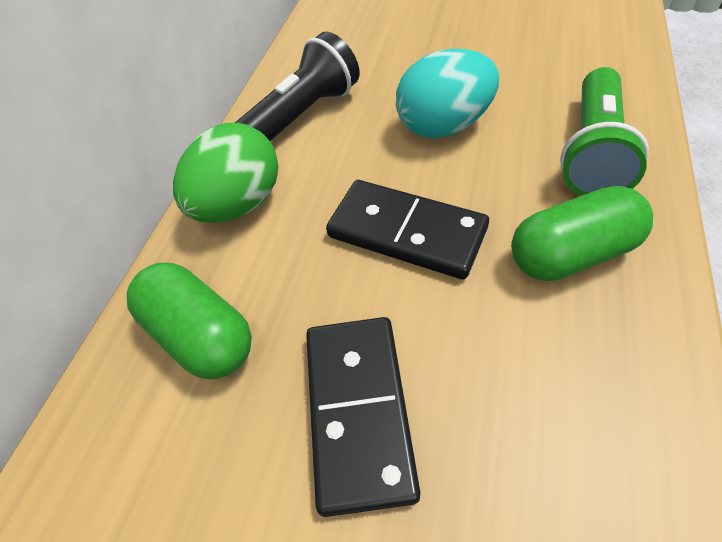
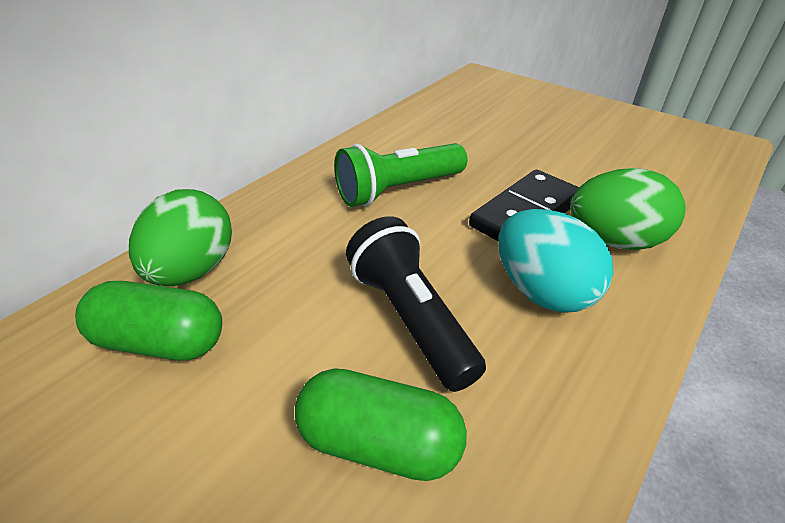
black domino: [306,317,420,517] [326,180,489,280] = 2 -> [469,170,579,241] = 1
green egg: [173,123,278,223] = 1 -> [129,189,232,286] [570,168,685,250] = 2

